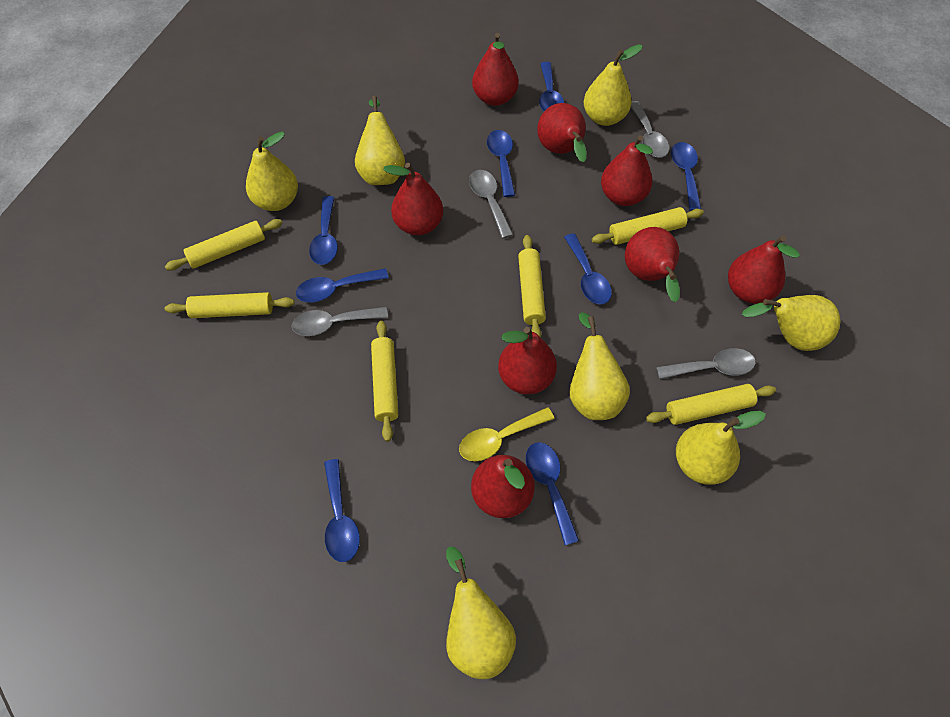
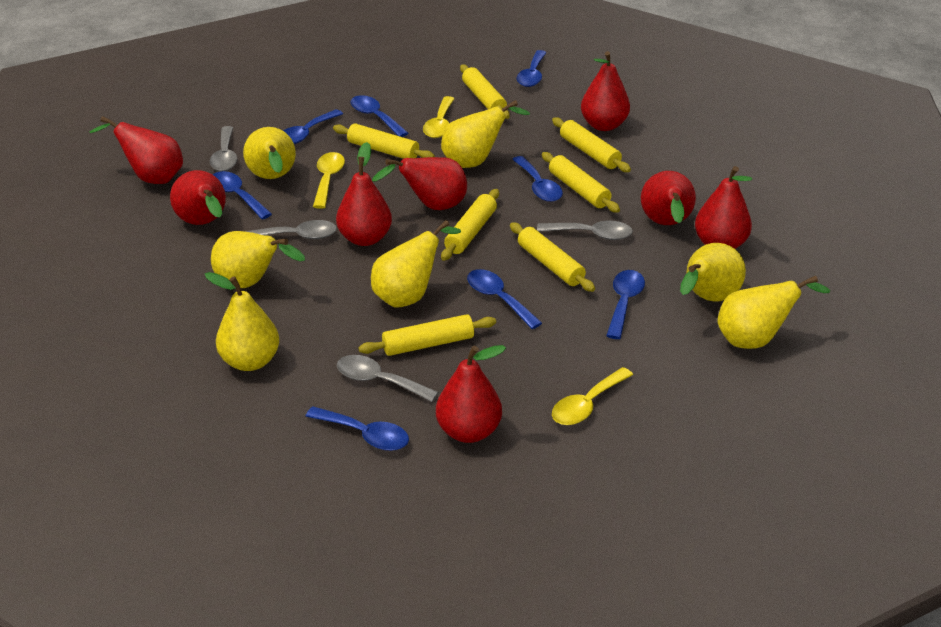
yellow rolling pin: [165,219,283,271] [165,292,294,318] [371,321,398,442] [518,235,546,338] [592,207,704,245] [646,384,776,425] = 6 -> [333,123,435,159] [358,314,496,356] [441,189,499,261] [460,65,510,119] [510,222,595,292] [542,152,620,213] [552,117,631,172] = 7
yellow spoon: [459,407,555,461] = 1 -> [313,152,345,209] [423,96,454,138] [552,367,633,425] = 3

